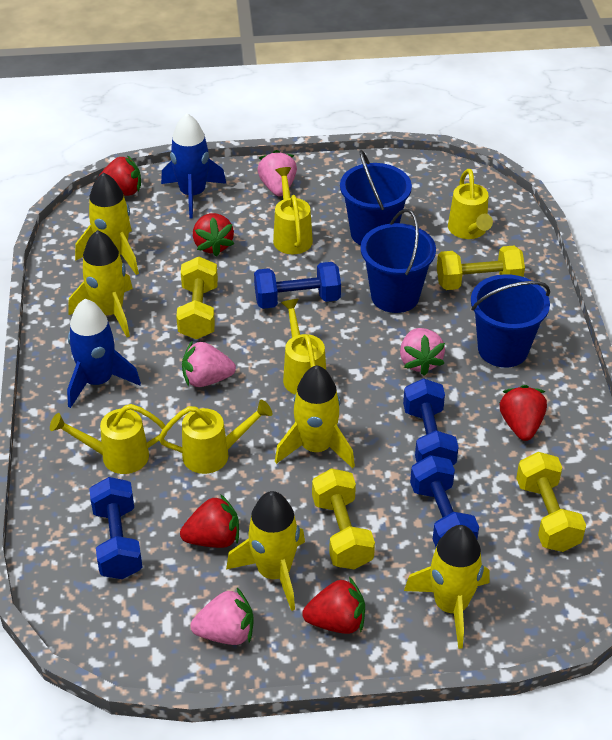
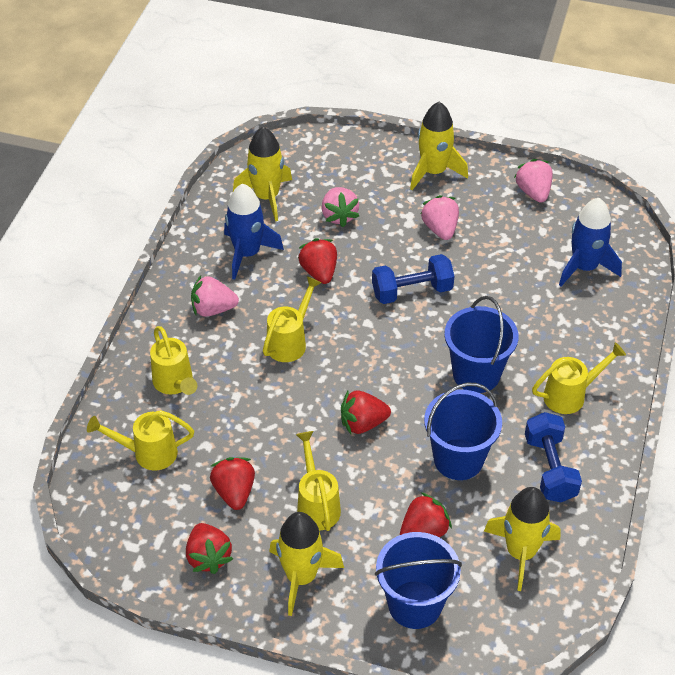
blue dumbbell: [89,477,143,579] [254,262,341,309] [403,378,459,465] [410,455,479,547] = 4 -> [372,254,454,304] [525,412,582,503] = 2
yellow dumbbell: [176,257,218,339] [312,468,375,569] [437,246,525,290] [516,452,586,552] = 4 -> none = 0
yellow rocket: [68,230,133,337] [75,173,139,275] [226,491,305,611] [275,365,355,468] [404,525,490,649] = 5 -> [233,127,292,221] [269,512,344,616] [410,102,468,190] [484,487,560,591] = 4

